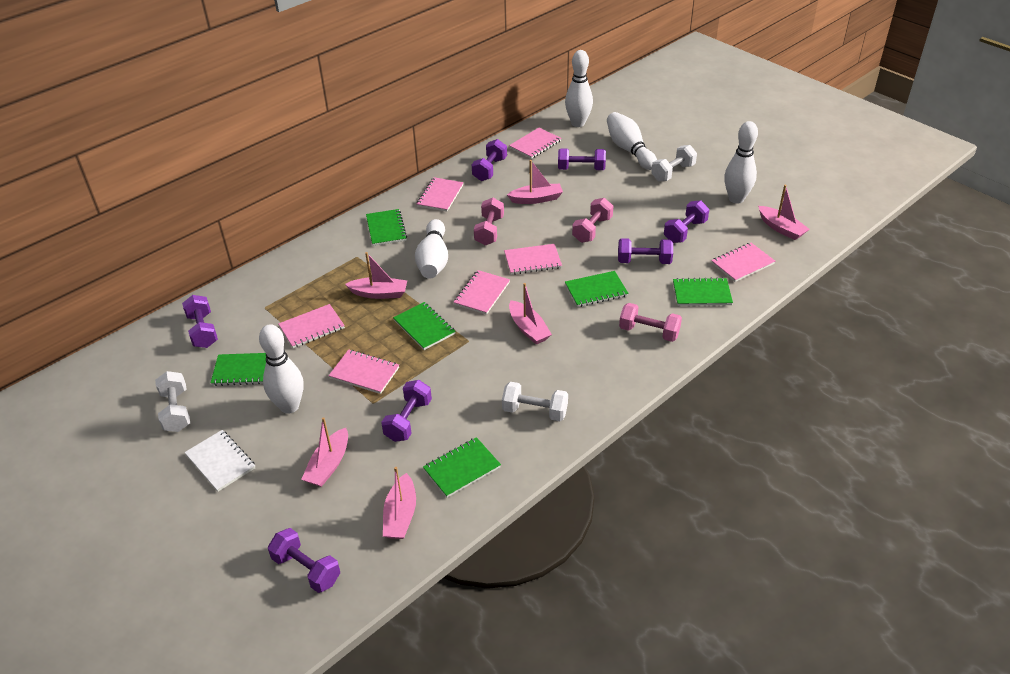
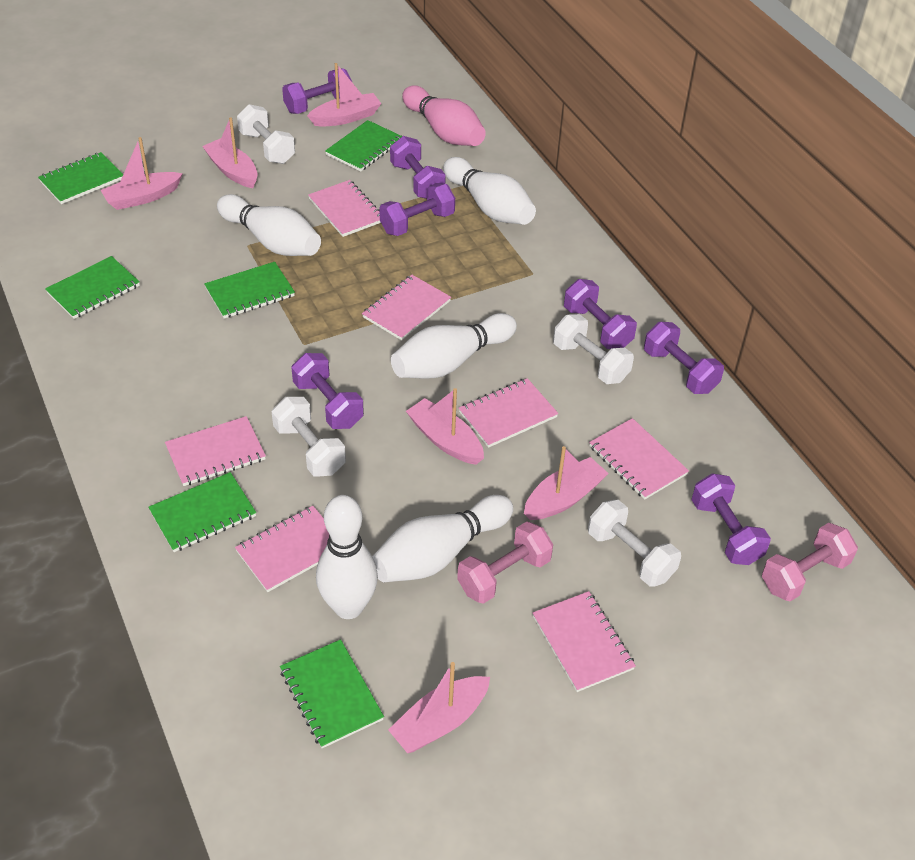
pink bowling pin: none = 0 -> [402,85,486,146] = 1
pink dumbbell: [474,198,504,245] [572,198,613,243] [619,303,682,342] = 3 -> [457,521,553,604] [762,523,858,602] = 2
white dumbbell: [155,371,190,432] [502,382,568,421] [651,145,697,181] = 3 -> [237,104,295,164] [272,397,346,477] [553,314,634,384] [588,500,681,587] = 4
white notebook: [184,430,255,492] = 1 -> none = 0

